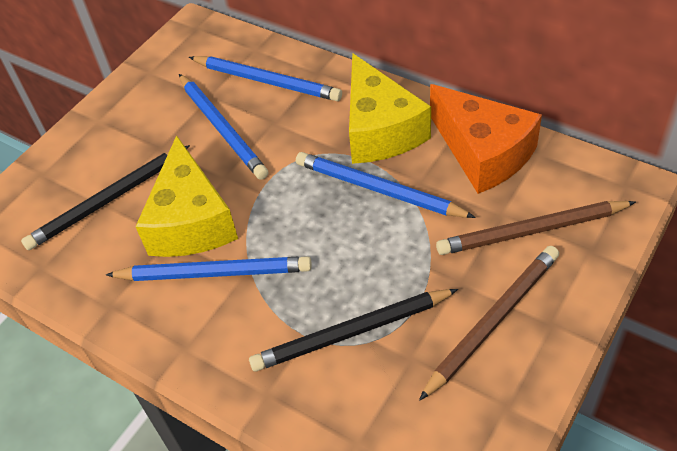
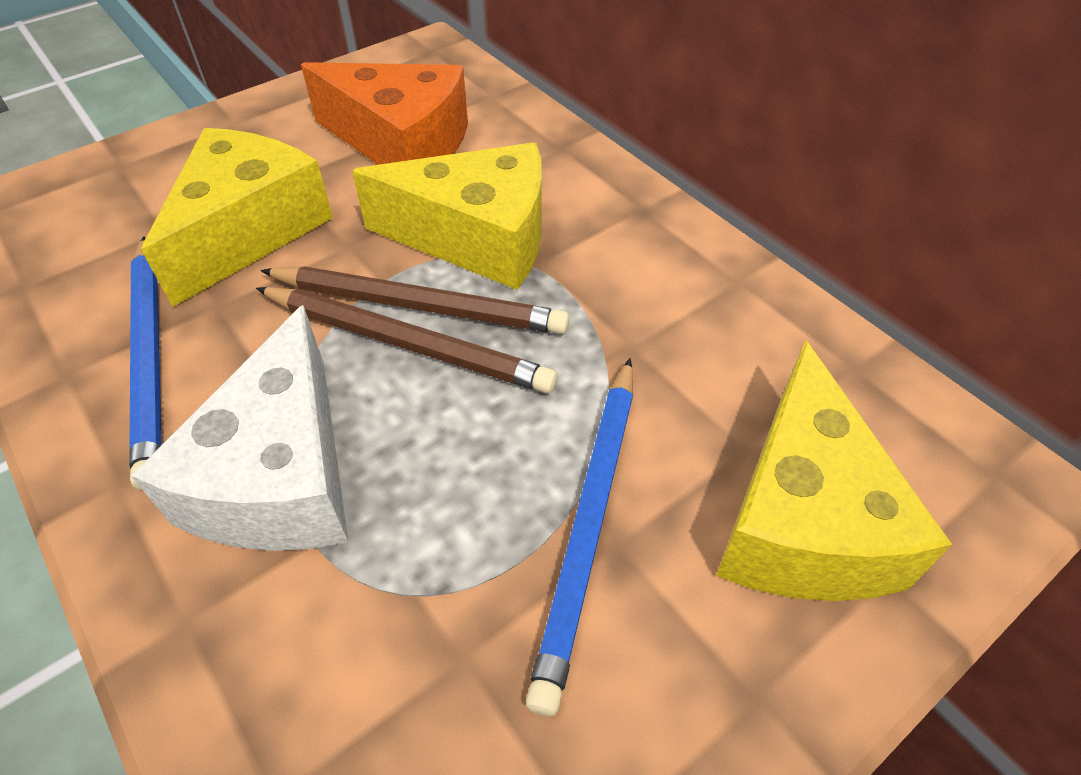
black pencil: [21,145,190,250] [249,289,458,372] = 2 -> none = 0
blue pencil: [106,256,312,281] [179,74,268,180] [189,56,342,101] [296,152,476,218] = 4 -> [129,236,161,490] [526,358,633,716] = 2
white cheese: none = 0 -> [131,305,348,551] = 1
yellow cheese: [135,135,238,257] [349,53,431,164] = 2 -> [141,128,333,307] [352,142,542,290] [716,340,952,601] = 3

